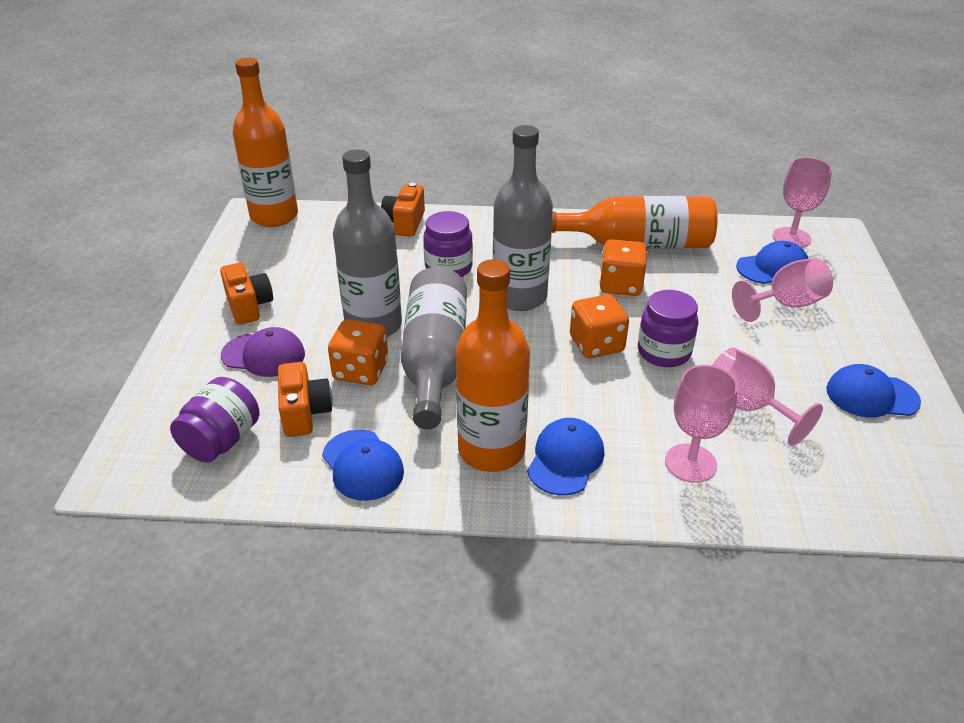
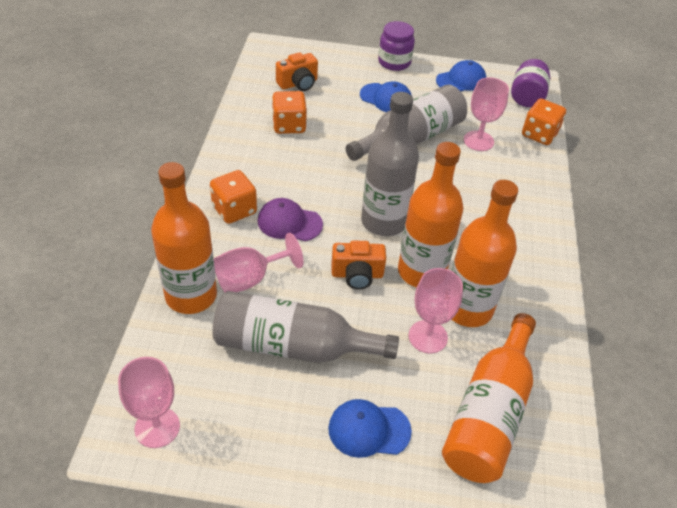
blue cap: [322,429,404,501] [527,418,604,495] [736,241,809,284] [826,364,921,418] = 4 -> [328,399,412,458] [360,81,412,112] [436,60,486,91] = 3
orange bottle: [232,58,298,227] [456,259,530,472] [551,196,718,248] = 3 -> [151,162,217,314] [398,142,463,287] [442,313,536,483] [451,180,518,327] = 4
orange camera: [220,263,273,325] [278,362,333,437] [381,182,425,237] = 3 -> [276,52,318,91] [332,240,386,289] = 2
purple jar: [170,377,260,463] [423,211,473,277] [638,290,698,367] = 3 -> [378,21,415,71] [511,59,550,107] = 2

